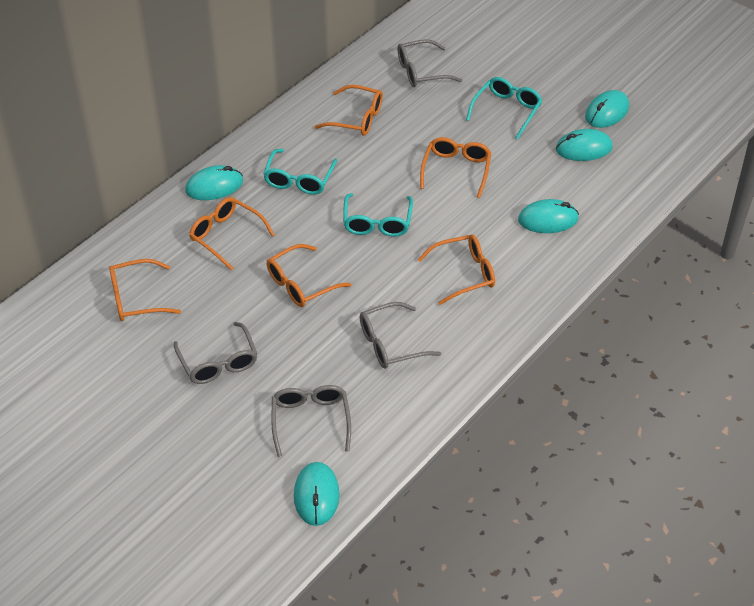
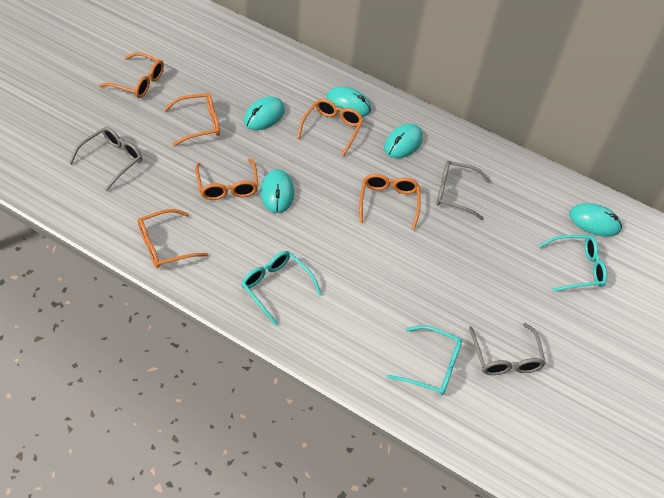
grey glasses: [174,322,257,384] [271,385,351,457] [360,302,441,369] [398,39,462,87] = 4 -> [69,127,142,191] [436,160,491,220] [469,323,546,375] = 3

